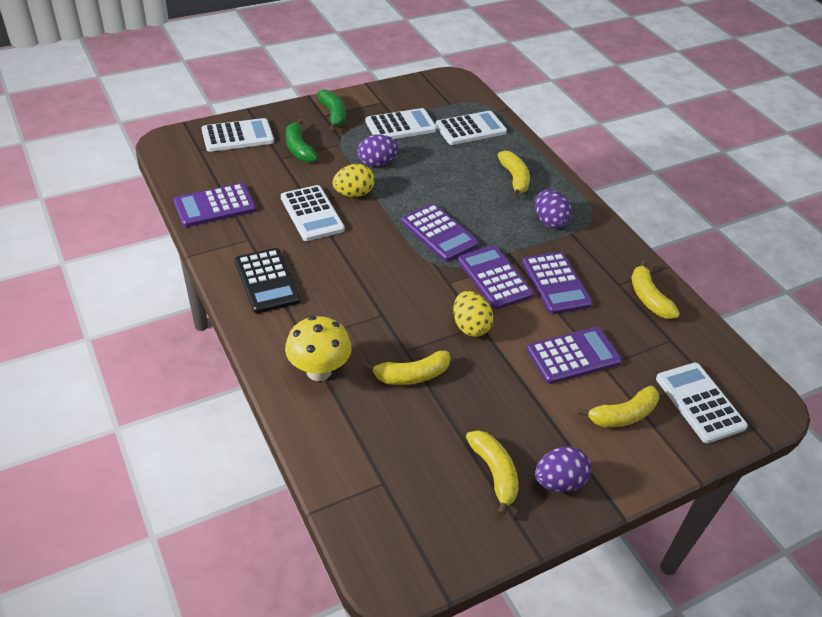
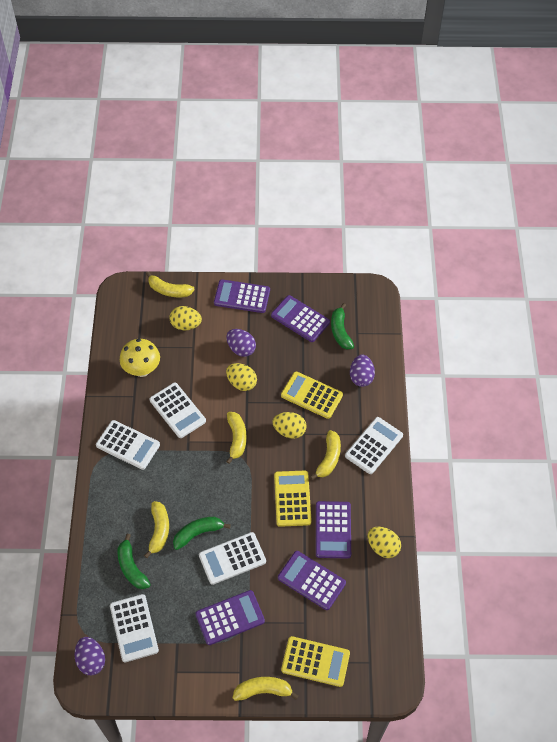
black calculator: [235,248,301,313] = 1 -> none = 0
green banana: [286,119,318,163] [317,90,346,130] = 2 -> [118,534,151,589] [173,517,231,550] [331,303,354,350] = 3
yellow calculator: none = 0 -> [274,470,312,527] [281,371,343,419] [281,636,350,687] = 3
yellow egg: [332,164,375,197] [453,291,493,337] = 2 -> [169,306,202,330] [226,363,257,391] [272,412,306,439] [367,527,401,558] = 4

